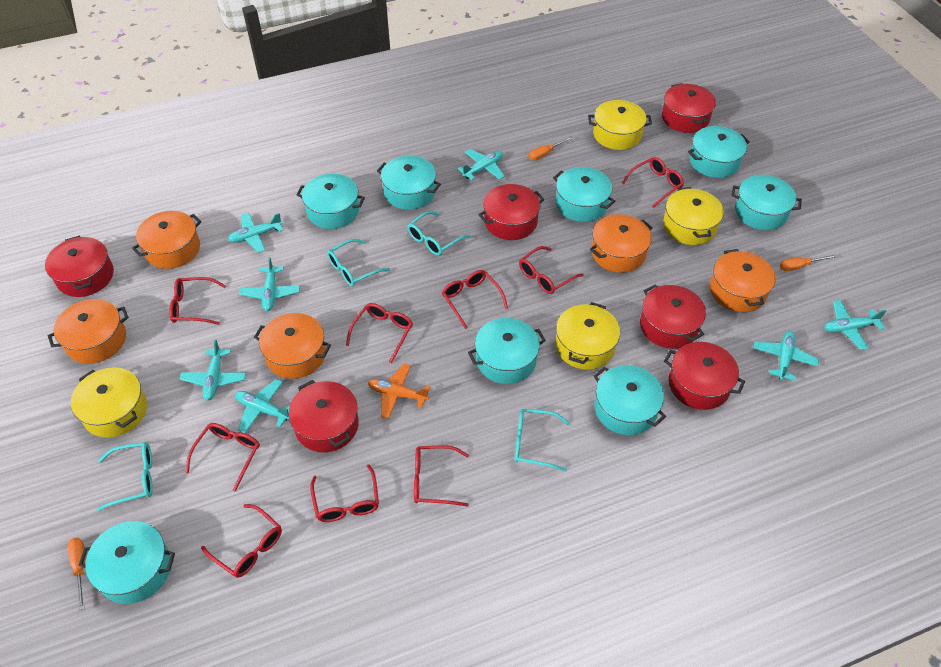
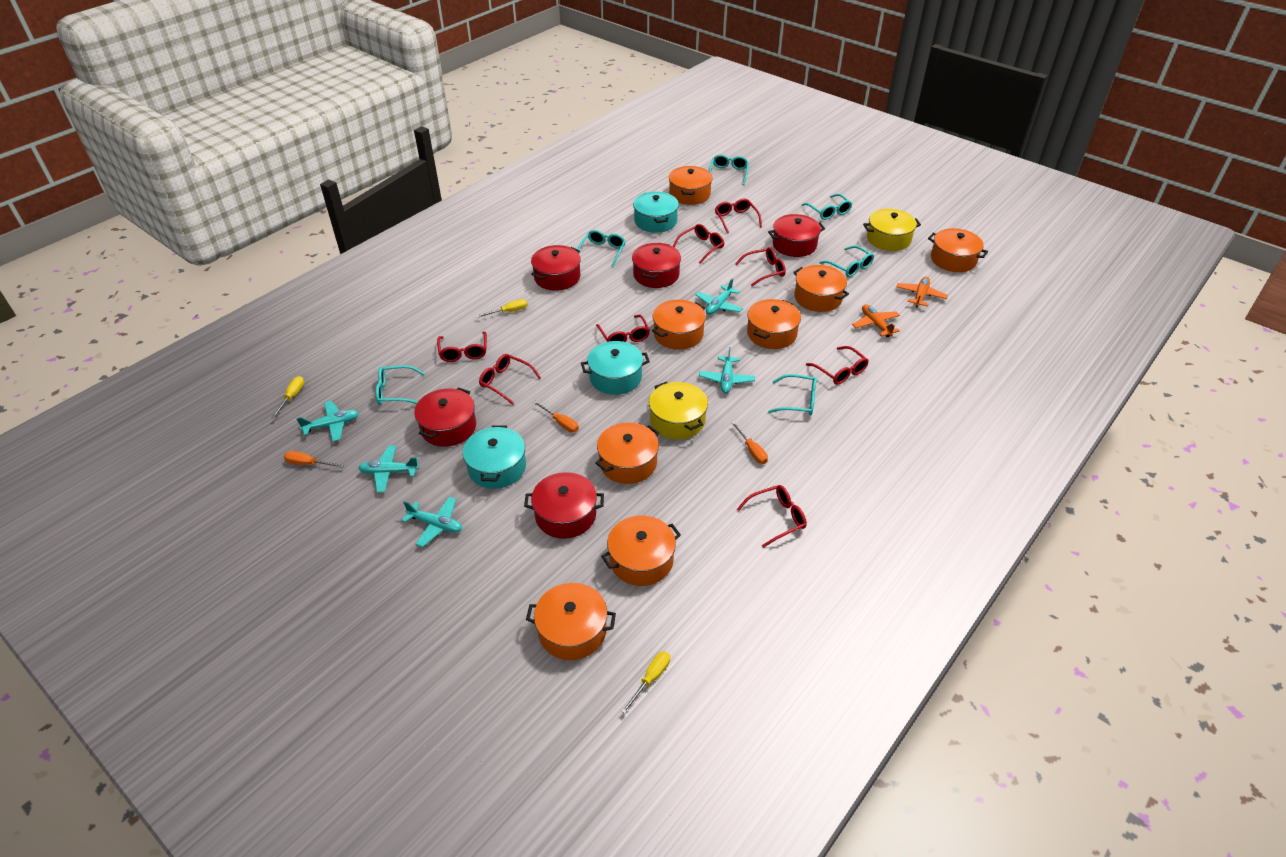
orange plane: [368,363,430,419] = 1 -> [852,304,900,337] [896,277,948,308] = 2
orange pot: [48,299,129,364] [132,211,201,269] [254,313,331,379] [590,214,653,273] [710,249,776,312] = 5 -> [526,583,616,660] [595,422,659,484] [601,515,681,586] [652,300,706,350] [669,166,712,205] [747,299,801,349] [793,265,849,312] [928,228,988,272] = 8
red glasses: [169,277,226,325] [186,423,260,492] [201,504,282,578] [310,465,379,522] [346,303,413,363] [414,445,469,507] [442,270,508,329] [519,246,584,294] [622,157,684,208] = 9 -> [437,332,487,362] [479,354,541,405] [596,315,650,342] [673,224,724,264] [715,198,762,234] [735,247,786,286] [737,485,807,548] [806,346,869,385] = 8
red pot: [45,236,114,297] [288,380,359,453] [478,184,544,240] [640,284,706,349] [662,83,716,133] [664,342,745,410] = 6 -> [414,387,476,447] [524,472,604,539] [531,245,581,291] [632,243,681,288] [768,214,825,257] = 5
turquoise glasses: [97,442,153,511] [327,239,390,287] [407,211,470,256] [515,409,570,471] = 4 -> [376,365,425,405] [578,230,626,267] [709,154,749,185] [768,374,817,416] [802,194,852,220] [819,246,874,277] = 6
turquoise plane: [180,340,246,401] [228,213,283,253] [235,379,290,433] [239,257,300,311] [458,149,505,180] [753,331,819,381] [824,300,886,350] = 7 -> [296,401,359,442] [358,445,419,492] [402,497,462,547] [696,278,743,315] [699,347,755,393] = 5
turquoise pot: [79,521,175,604] [296,174,365,229] [377,156,441,210] [468,318,546,384] [553,167,615,222] [593,365,666,435] [688,126,750,178] [731,175,802,230] = 8 -> [463,425,526,489] [581,341,650,395] [633,192,679,233] = 3
yellow pot: [71,367,147,438] [556,302,620,370] [588,100,652,150] [663,187,724,245] = 4 -> [649,382,708,439] [863,209,921,251] = 2
yellow screwdriver: none = 0 -> [271,376,304,419] [477,299,527,318] [621,651,670,714] = 3

